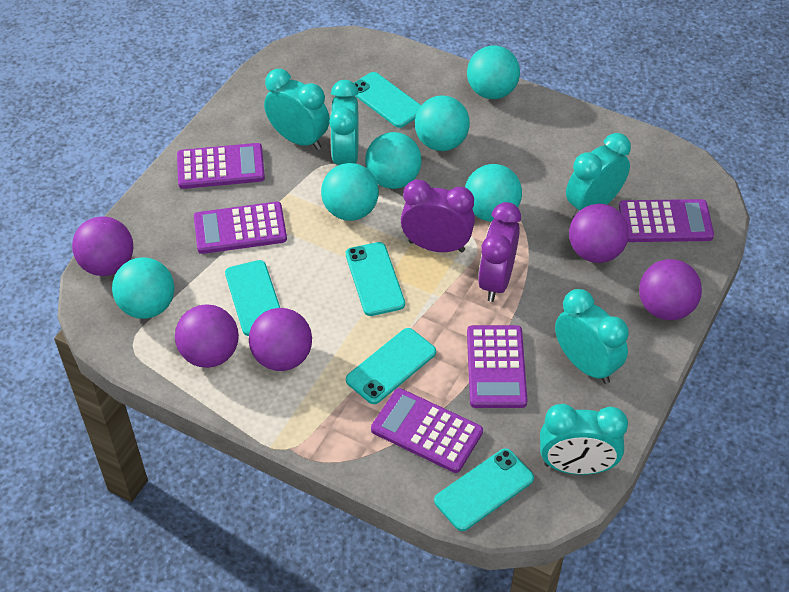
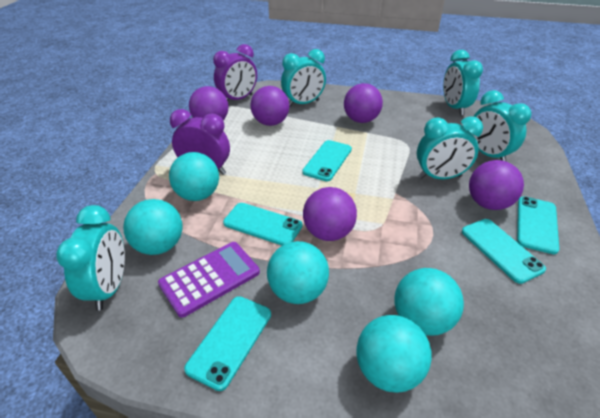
purple calculator: [177,143,265,189] [194,202,287,254] [371,388,483,473] [467,325,527,408] [619,199,714,242] = 5 -> [158,242,260,318] = 1
turquoise ball: [112,257,175,319] [321,163,379,221] [365,132,422,189] [415,95,470,151] [465,164,522,222] [467,45,520,99] = 6 -> [123,199,182,255] [169,152,219,201] [267,241,329,304] [357,315,432,393] [394,268,464,336] = 5

